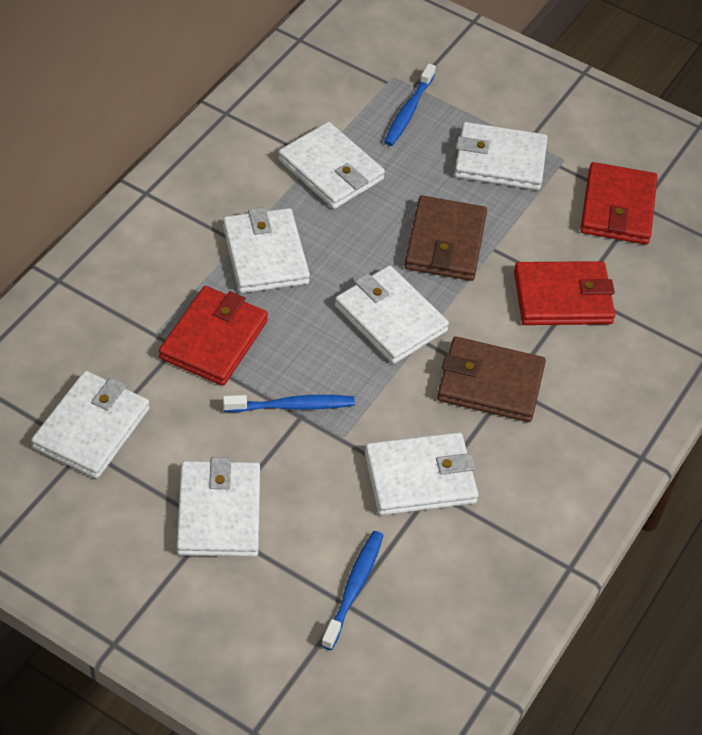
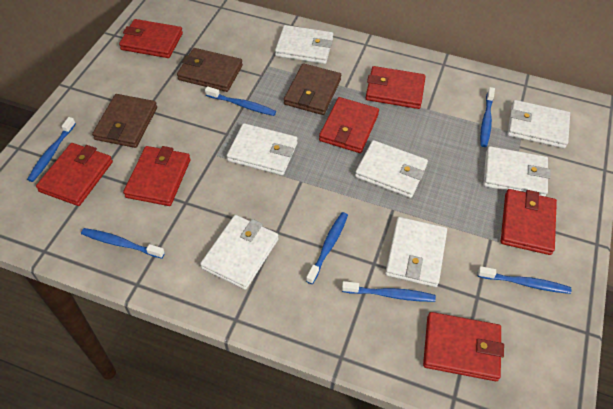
blue toothbrush: [223,395,355,412] [321,531,384,650] [384,63,436,146] = 3 -> [27,117,76,182] [81,228,165,259] [205,86,276,116] [306,212,348,284] [342,281,436,302] [478,266,572,294] [480,87,495,147] = 7
brown wallet: [405,195,487,281] [437,337,546,422] = 2 -> [92,94,157,148] [177,48,243,92] [284,63,341,115] = 3
red wallet: [159,286,268,386] [514,261,615,325] [580,162,657,245] = 3 -> [36,143,113,206] [119,19,183,58] [123,146,191,206] [319,97,379,153] [366,66,426,109] [423,312,504,381] [501,189,557,255] = 7

